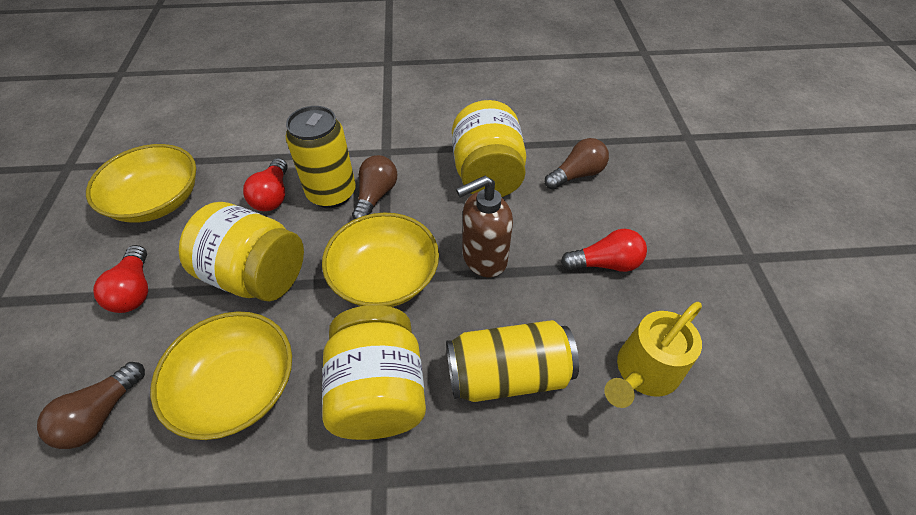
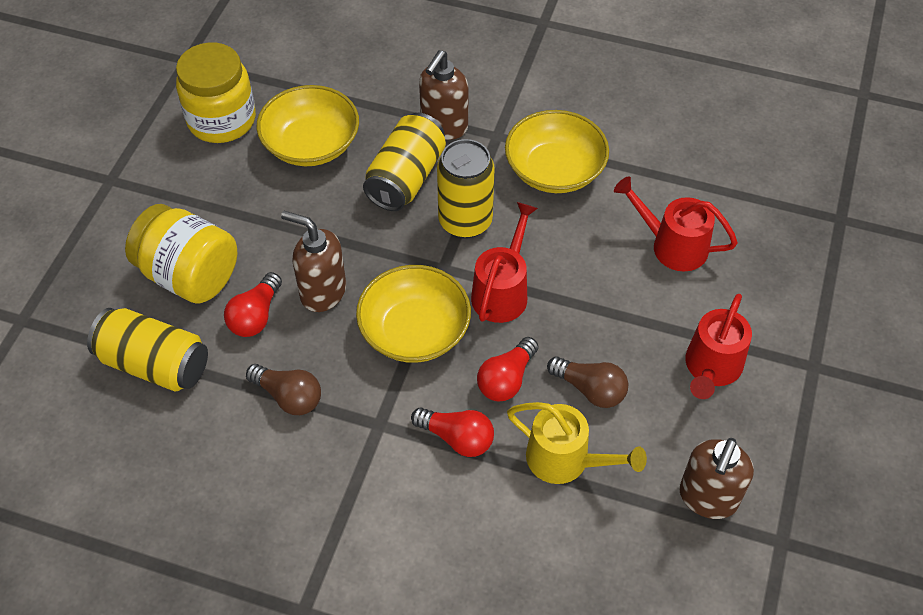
brown light bulb: [37,362,145,449] [352,155,397,219] [545,138,609,190] = 3 -> [246,364,321,415] [547,356,628,408] = 2
brown soap dispenser: [456,176,513,277] = 1 -> [281,211,346,312] [419,50,469,140] [679,438,754,519] = 3
red watering can: none = 0 -> [471,202,538,323] [614,176,738,271] [685,294,752,399] = 3
yellow can: [286,106,356,208] [446,320,579,402] = 2 -> [87,308,208,392] [363,113,446,211] [437,139,495,239] = 3
yellow jar: [179,202,304,301] [322,305,426,440] [452,100,526,197] = 3 -> [125,204,237,303] [176,43,256,143] = 2

